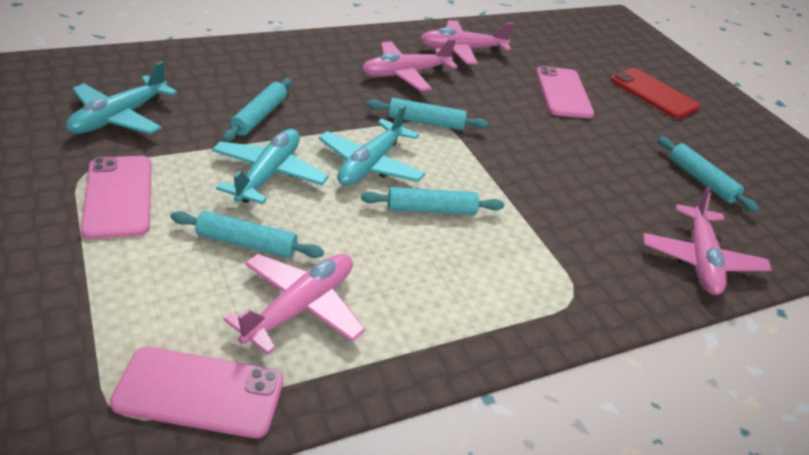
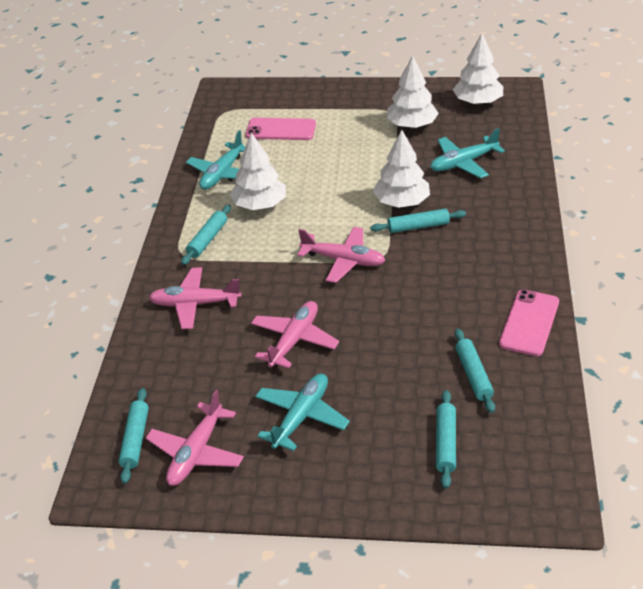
pink phone: [81,156,151,239] [110,347,284,438] [536,66,594,118] = 3 -> [245,118,316,140] [499,289,559,356] = 2
red phone: [611,68,700,119] = 1 -> none = 0
white tree: none = 0 -> [230,133,286,210] [373,130,430,208] [387,55,439,129] [453,33,503,105] = 4

